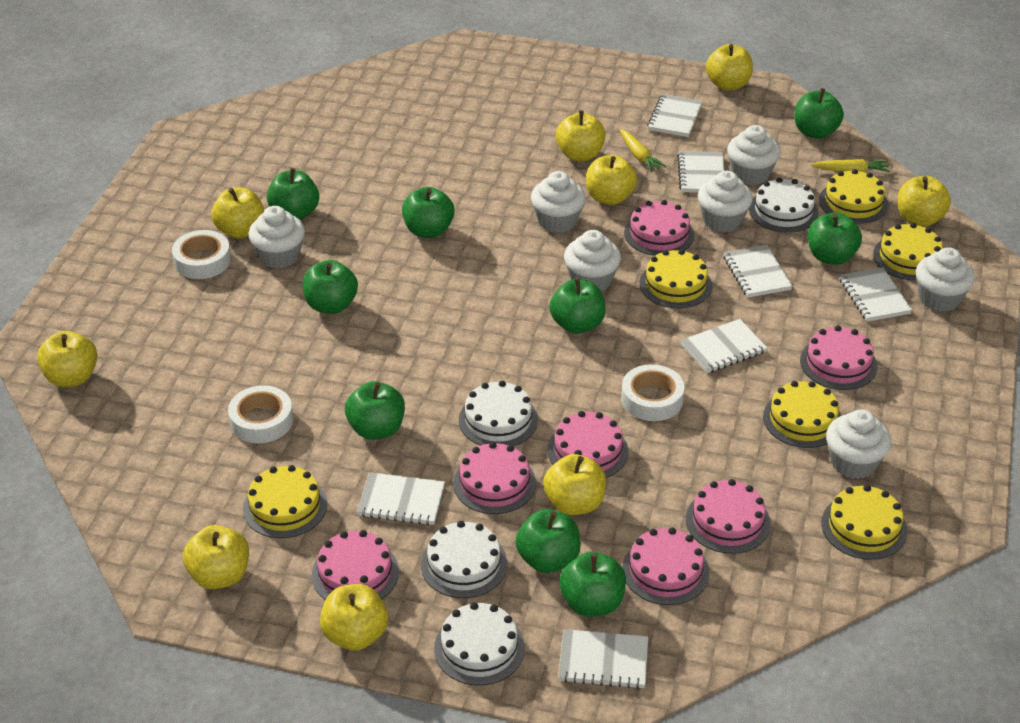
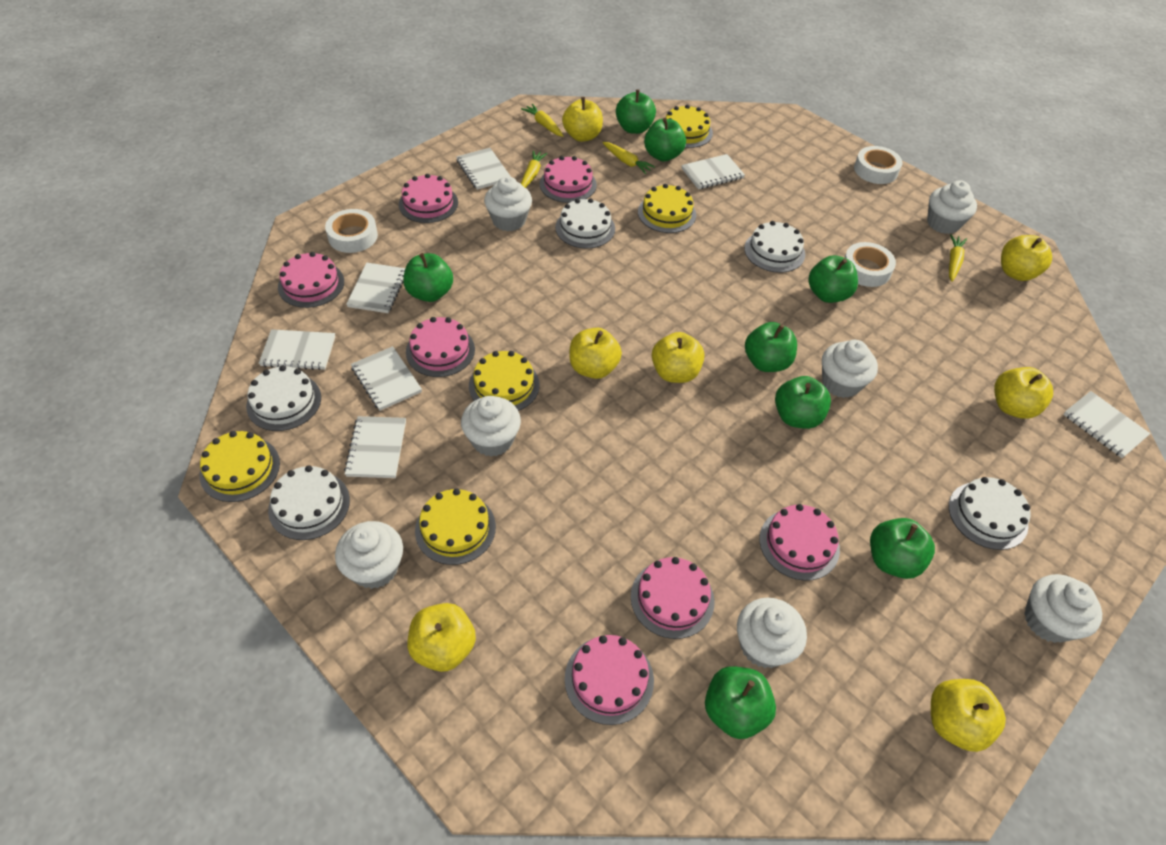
green apple: [267,168,319,220] [303,260,358,314] [345,381,405,440] [402,187,455,238] [515,509,580,573] [549,278,605,334] [560,551,626,616] [794,88,844,139] [808,212,862,265] = 9 -> [403,253,453,302] [616,89,656,134] [644,118,686,162] [705,667,776,739] [745,322,797,372] [775,376,831,429] [808,255,858,303] [870,518,935,579] = 8
white cake: [421,521,507,598] [434,602,525,685] [459,381,538,446] [749,177,819,233] = 4 -> [246,365,321,431] [268,465,350,540] [555,198,615,249] [744,221,805,273] [949,477,1031,550] = 5
yellow apple: [37,331,97,387] [183,525,249,589] [211,187,264,239] [320,584,388,651] [543,454,606,515] [556,110,605,161] [586,155,637,205] [706,44,753,91] [898,176,951,227] = 9 -> [408,603,476,672] [562,97,603,142] [569,328,622,379] [652,332,704,383] [931,679,1006,752] [994,367,1053,419] [1001,235,1052,281] = 7
yellow cake: [243,465,327,538] [640,249,712,308] [763,381,842,448] [819,169,888,224] [821,485,907,560] [873,223,943,281] = 6 -> [200,431,280,502] [415,488,496,565] [469,351,540,411] [638,184,696,233] [666,105,713,148] = 5
yellow carrot: [620,129,666,172] [811,159,890,172] = 2 -> [521,104,563,137] [521,150,548,188] [602,142,655,174] [949,235,967,282] = 4

